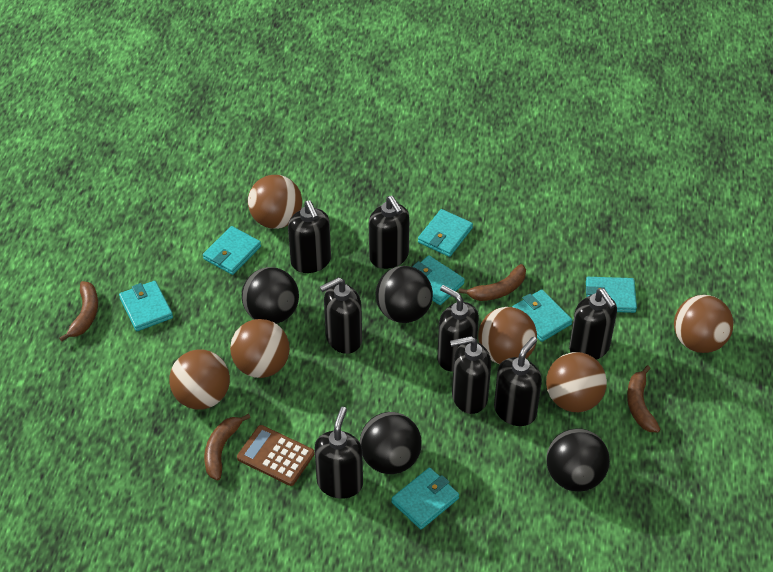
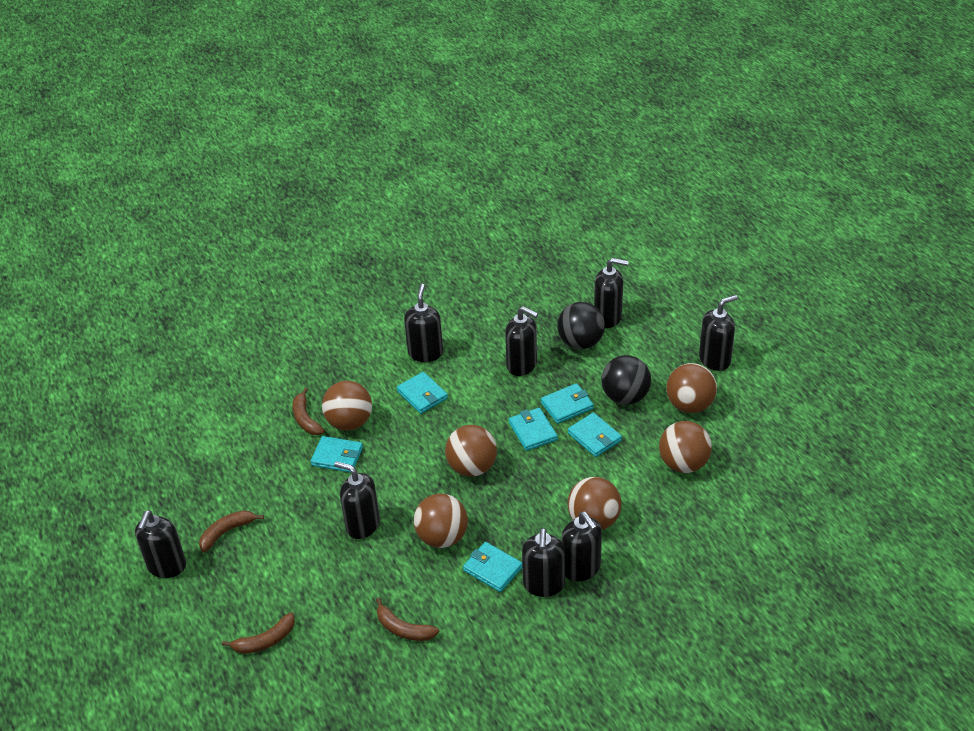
black ball: [242,267,299,324] [360,412,422,474] [376,266,433,323] [546,428,610,492] = 4 -> [557,302,605,349] [601,355,651,405] = 2
brown calculator: [237,425,315,486] = 1 -> none = 0
turquoise wallet: [119,281,173,331] [203,226,261,275] [391,468,459,529] [412,255,465,305] [418,209,473,257] [512,289,572,342] [586,277,637,313] = 7 -> [311,436,363,473] [397,372,448,414] [463,542,522,592] [509,408,558,451] [541,383,594,424] [568,412,622,457] = 6

